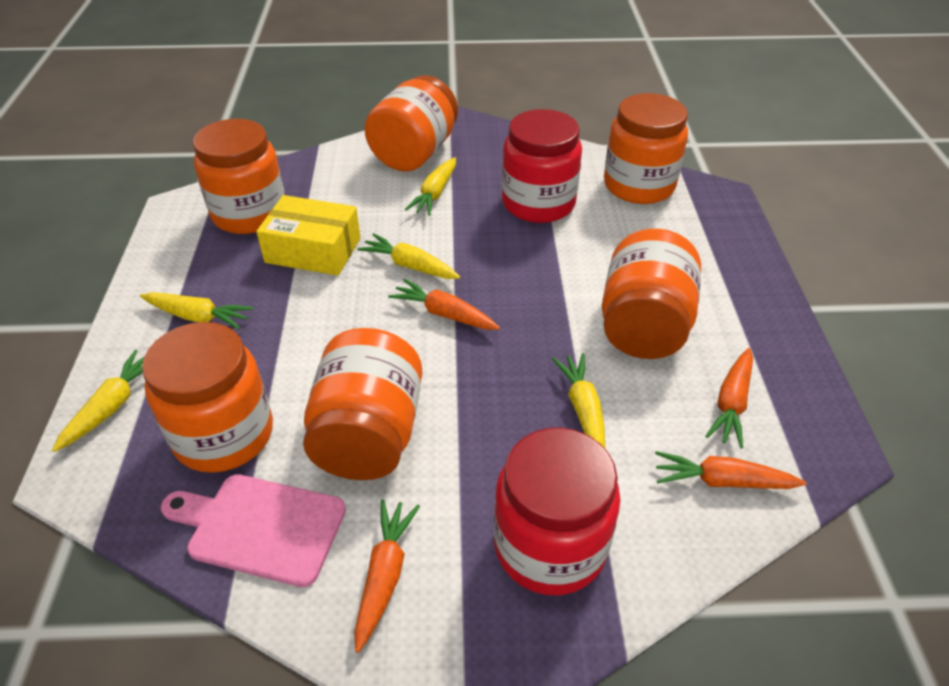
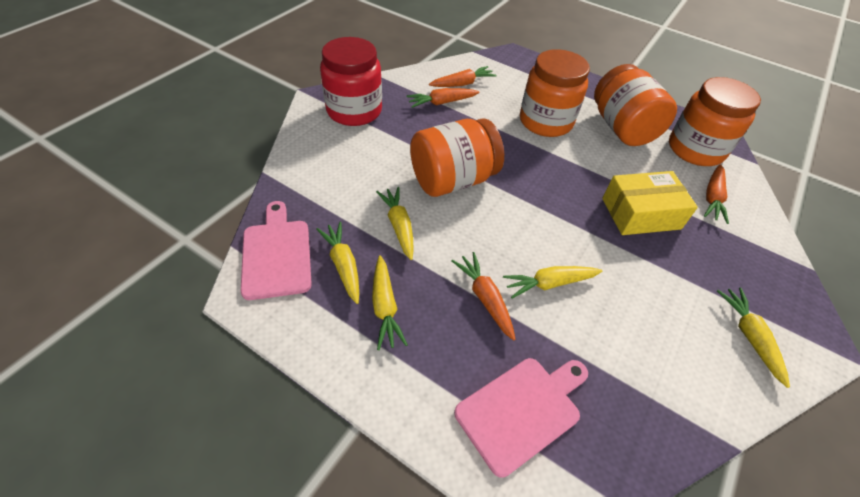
orange jar: [142,322,273,473] [193,119,285,234] [303,328,422,480] [364,75,458,172] [602,229,701,359] [604,93,688,204] = 6 -> [410,118,504,197] [520,49,590,137] [594,64,677,146] [669,77,761,166] = 4
pink cutting board: [161,474,346,587] = 1 -> [241,201,312,300] [454,358,588,478] = 2
red jar: [494,428,620,595] [502,109,582,223] = 2 -> [320,37,382,126] = 1

